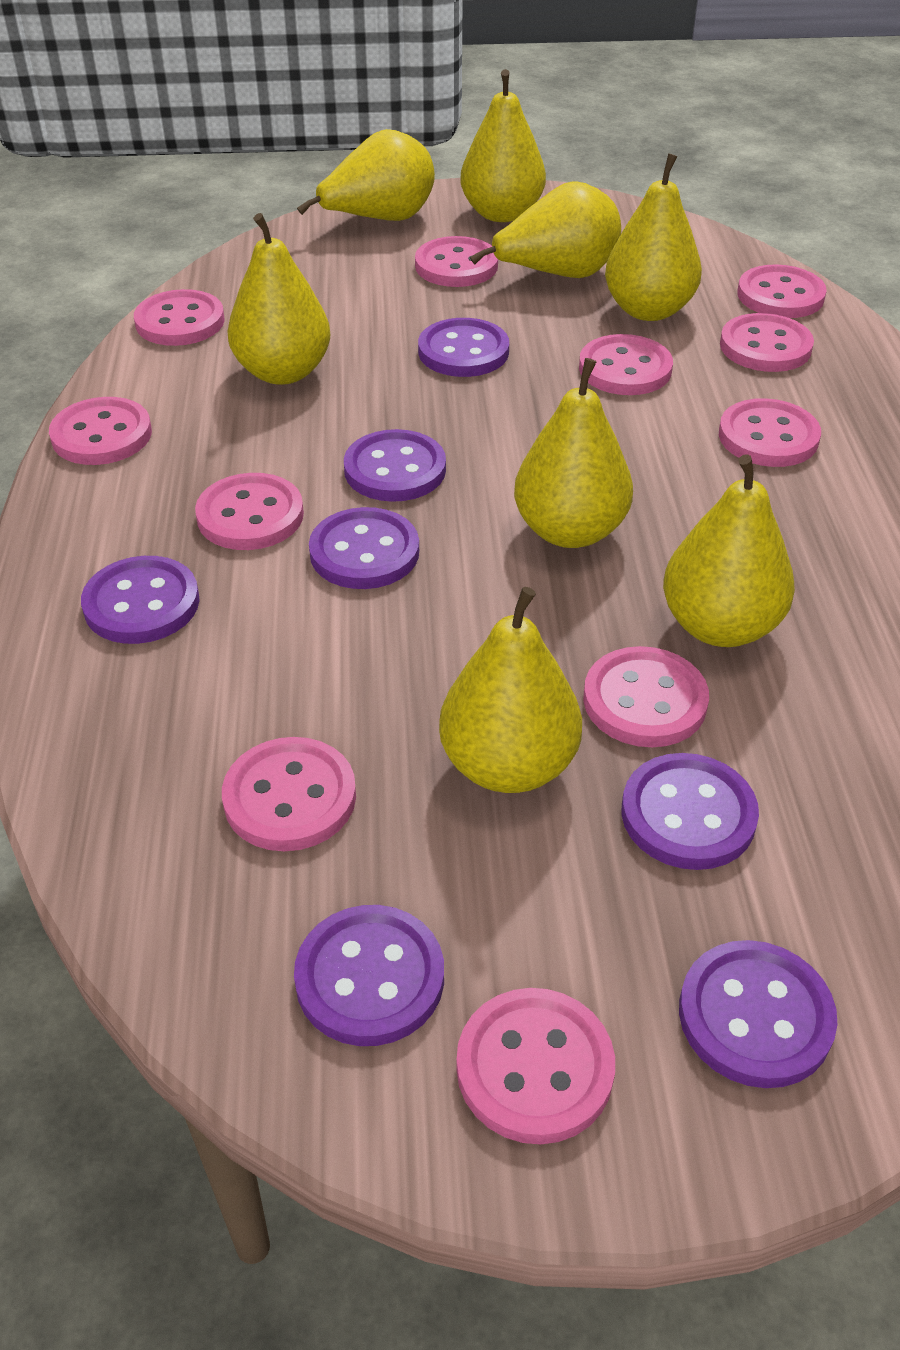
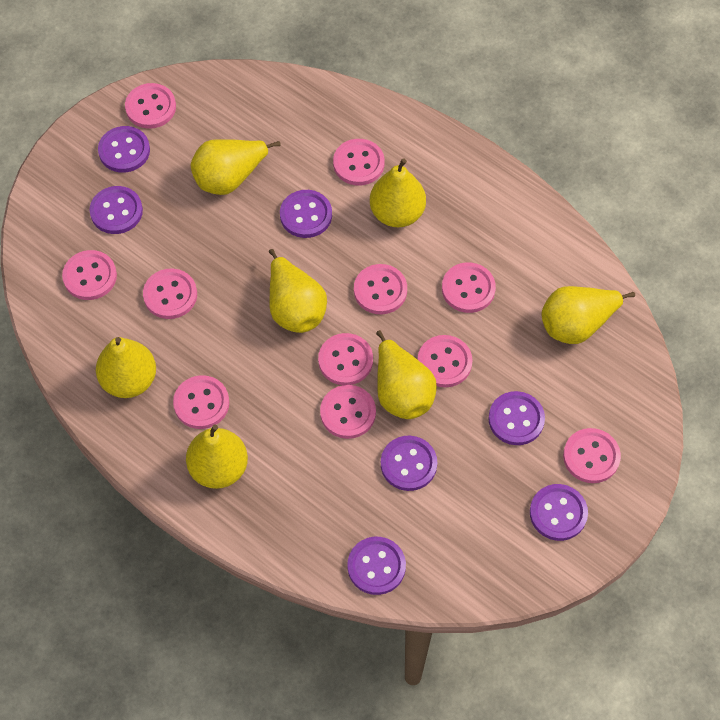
yellow pear: [227,213,330,385] [297,129,435,221] [439,587,582,793] [460,69,546,222] [470,181,621,278] [514,358,633,548] [605,153,702,321] [663,454,795,647] = 8 -> [96,337,156,398] [186,425,248,489] [191,139,281,195] [269,249,327,333] [370,158,426,227] [376,330,437,419] [542,286,635,344] = 7

